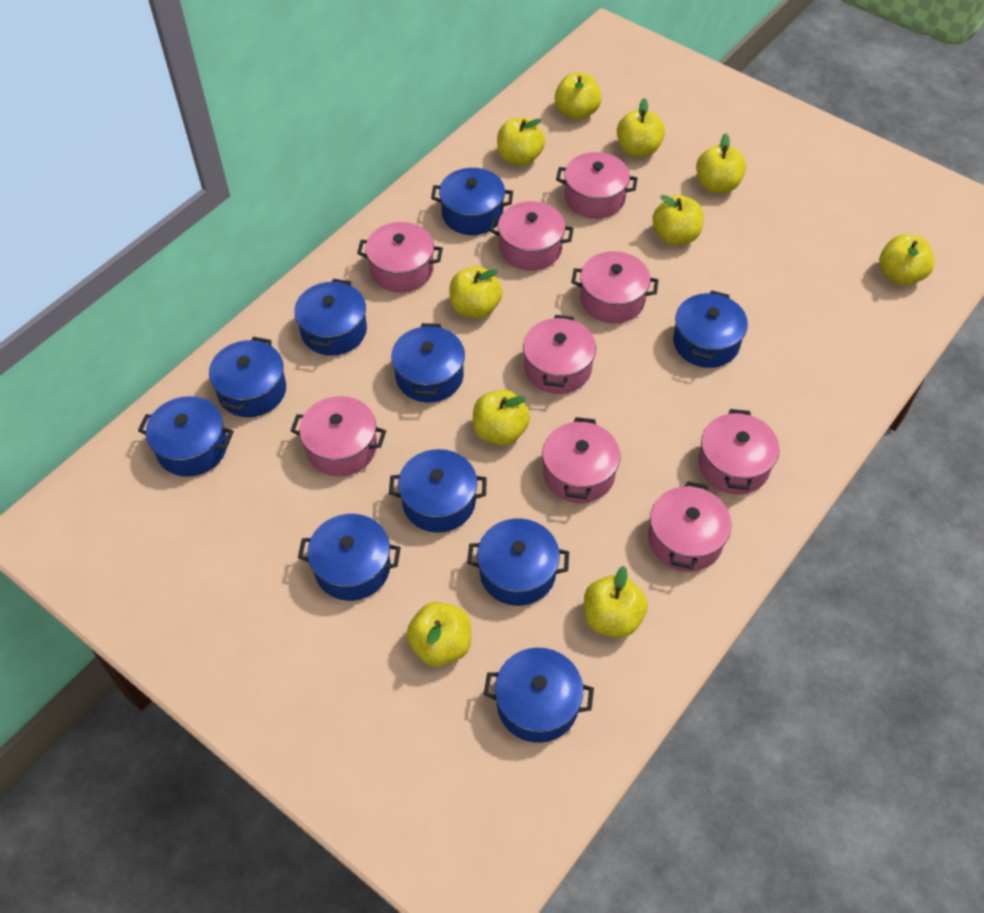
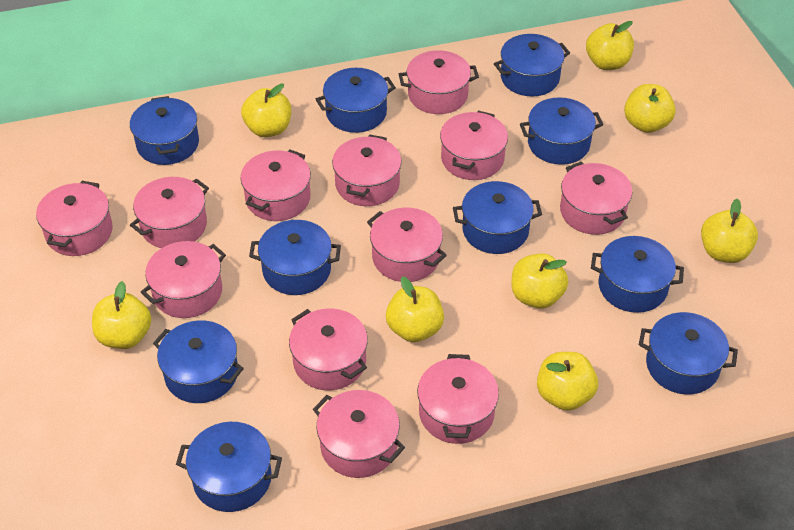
pink pot: [290,396,386,476] [357,222,443,293] [489,201,574,271] [523,315,596,394] [542,417,620,503] [556,152,638,219] [571,251,658,324] [648,481,732,572] [698,409,779,494] = 9 -> [36,181,113,256] [130,177,209,248] [141,241,226,318] [241,149,311,221] [289,309,368,390] [313,390,405,478] [332,135,402,206] [367,208,447,282] [399,50,479,114] [417,354,499,444] [440,111,508,180] [560,162,632,235] = 12
yellow apple: [407,602,471,666] [449,266,503,318] [473,390,530,445] [497,117,545,166] [555,72,602,120] [584,566,648,638] [617,98,665,157] [653,195,704,245] [696,133,746,193] [879,234,934,285] = 10 -> [92,281,151,349] [241,83,291,137] [386,276,444,342] [512,253,568,309] [537,352,598,411] [586,21,634,70] [624,84,676,133] [701,198,758,263] = 8

